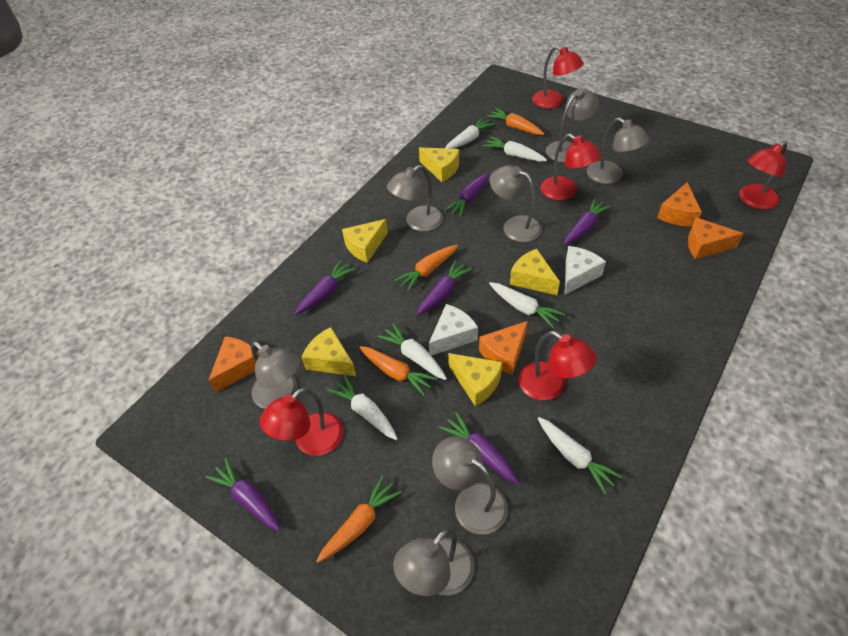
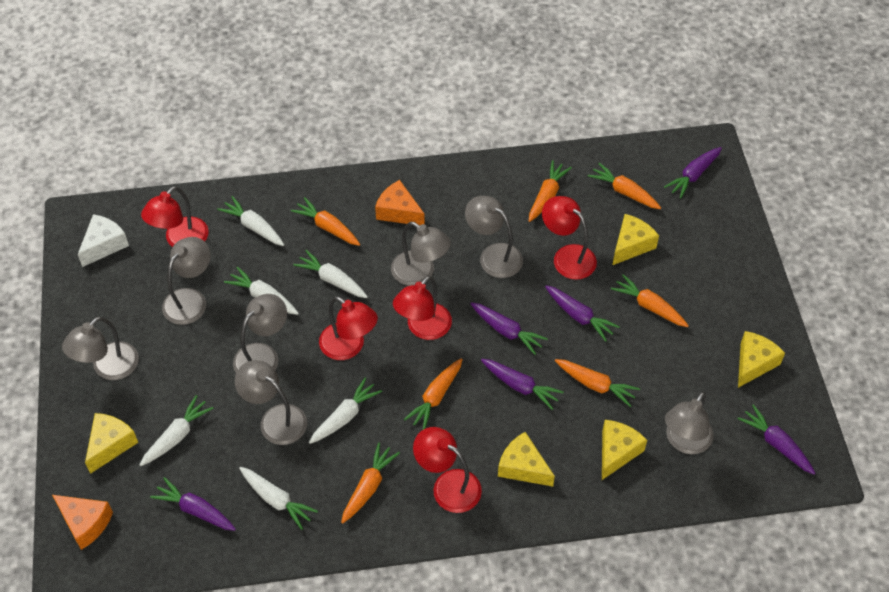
orange carrot: [316,476,402,563] [359,346,437,396] [394,245,458,292] [487,108,544,135] = 4 -> [291,197,360,246] [341,443,400,523] [404,358,463,430] [529,160,572,222] [555,359,640,407] [588,163,661,209] [611,274,689,327] = 7
orange cheese: [208,336,260,393] [479,321,528,375] [657,182,702,227] [688,217,744,259] = 4 -> [52,495,113,550] [375,180,425,226] = 2
white cheese: [429,304,478,356] [564,246,606,295] = 2 -> [77,214,129,267] = 1

